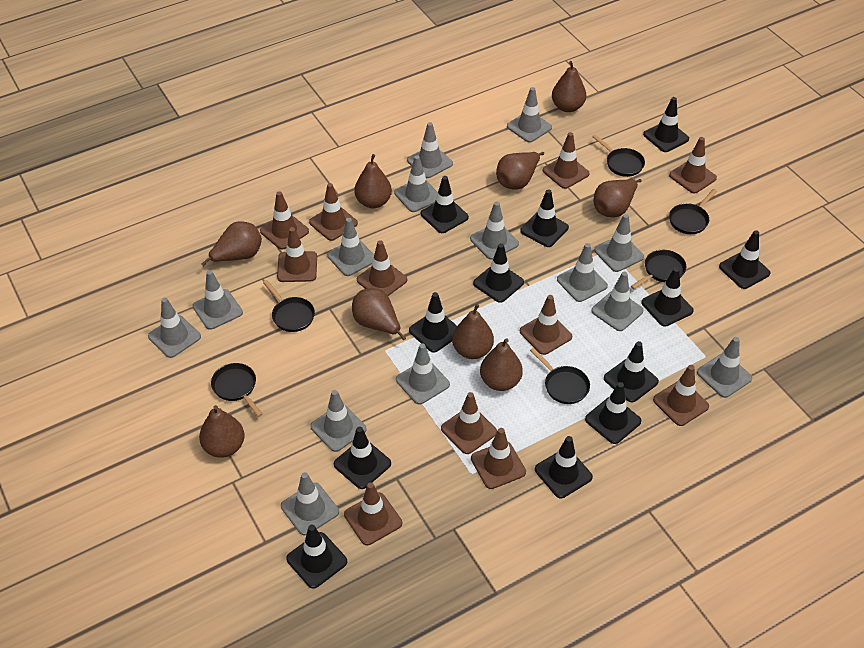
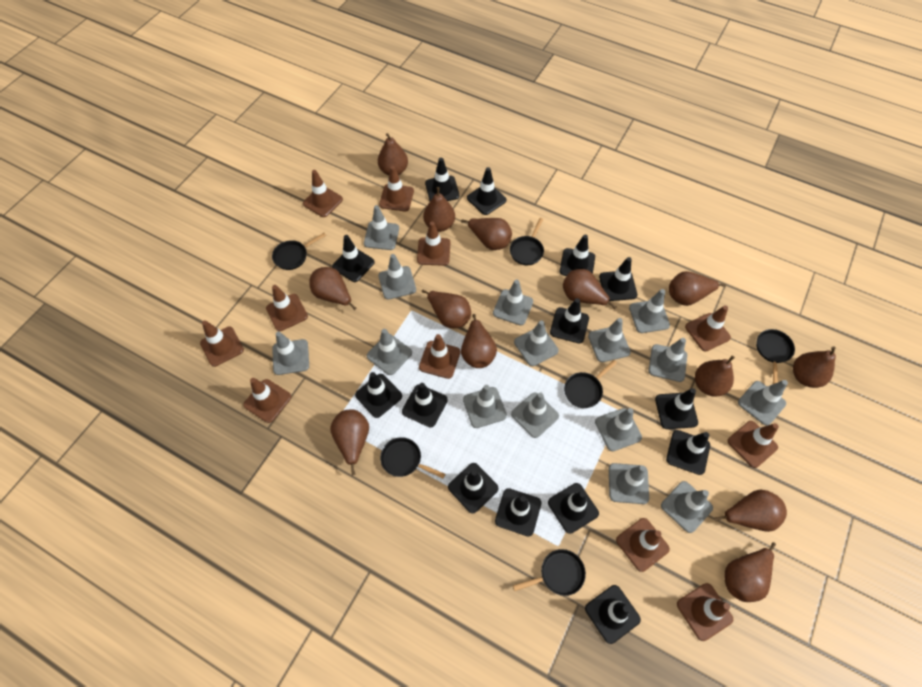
black traffic cone: [286,525,347,589] [334,426,391,489] [409,292,457,353] [421,176,469,233] [473,243,524,303] [520,189,569,247] [535,436,593,498] [585,382,641,444] [604,341,659,403] [641,267,694,327] [643,97,689,152] [719,230,770,289] = 12 -> [332,235,374,282] [355,372,402,418] [402,383,448,427] [425,157,459,201] [448,463,499,513] [467,167,507,215] [495,488,541,536] [548,483,599,534] [550,298,589,343] [560,235,595,276] [585,585,641,644] [599,257,637,301] [655,388,698,429] [666,430,710,475] = 14
brown pear: [199,405,245,458] [201,221,262,266] [352,288,406,341] [354,154,392,208] [452,304,494,359] [480,338,523,391] [496,152,544,190] [552,61,586,112] [594,179,642,217] = 9 -> [309,267,356,310] [330,410,369,475] [378,133,408,175] [422,290,471,328] [423,187,455,232] [461,218,512,250] [461,314,497,368] [563,269,616,309] [669,271,726,306] [695,356,735,397] [714,489,787,532] [724,542,776,602] [793,346,836,388] = 13
grey traffic cone: [148,298,201,358] [193,270,243,330] [281,472,339,535] [310,390,367,452] [327,218,374,276] [394,155,438,212] [396,343,450,405] [407,122,453,178] [470,202,519,260] [507,87,552,143] [557,243,608,302] [591,272,644,331] [594,214,644,272] [697,337,752,398] = 14 -> [272,332,309,375] [364,205,399,250] [367,329,412,375] [378,254,416,300] [463,385,507,428] [493,280,533,325] [511,393,559,438] [514,320,559,366] [588,318,631,362] [595,408,642,452] [609,463,649,504] [629,289,670,333] [649,338,687,382] [661,481,713,533] [738,380,788,426] = 15

